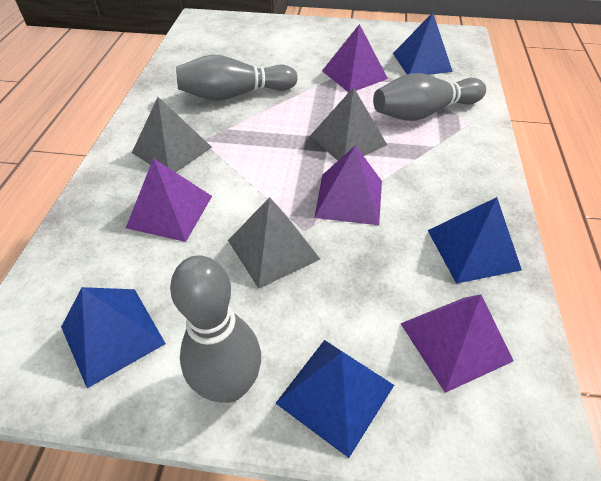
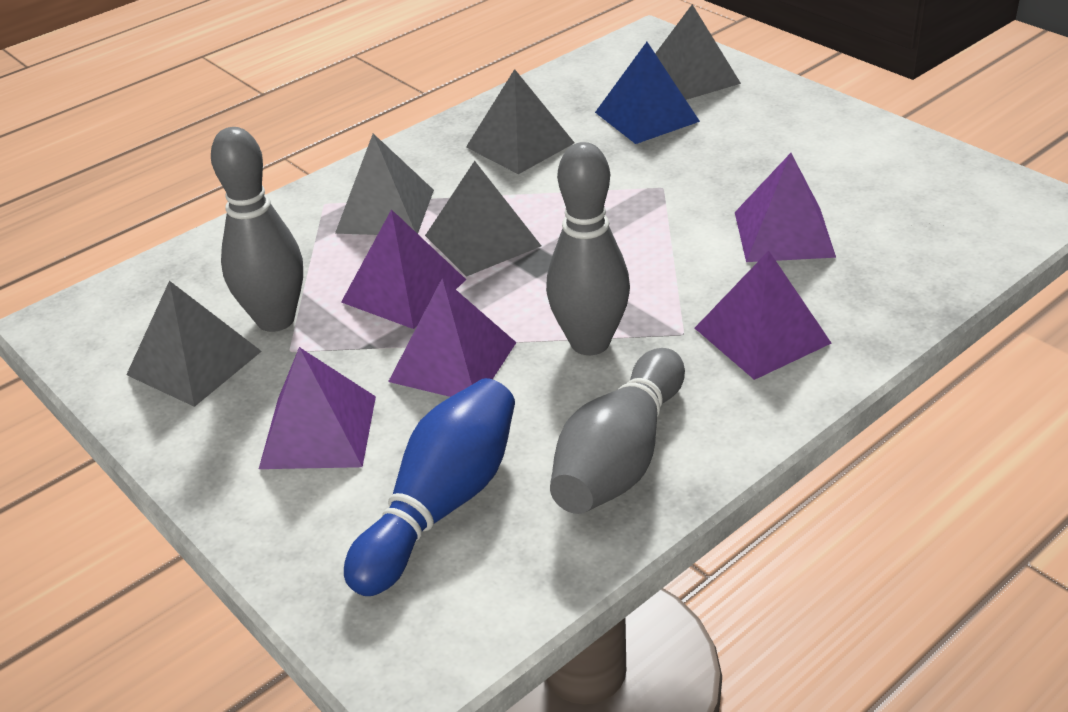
blue bowling pin: none = 0 -> [344,378,515,596] = 1
blue pyramid: [61,287,166,388] [275,340,394,458] [393,12,453,75] [428,197,522,284] = 4 -> [595,42,700,144] = 1
grey pyramid: [132,97,212,172] [228,197,320,289] [310,87,387,161] = 3 -> [126,281,262,407] [335,134,434,235] [425,161,541,277] [466,69,575,174] [655,4,741,100] = 5
purple pyramid: [126,158,212,242] [314,145,382,225] [322,24,388,93] [400,294,514,393] = 4 -> [259,347,376,469] [341,209,466,329] [388,278,517,397] [695,251,832,380] [735,153,836,262] = 5

